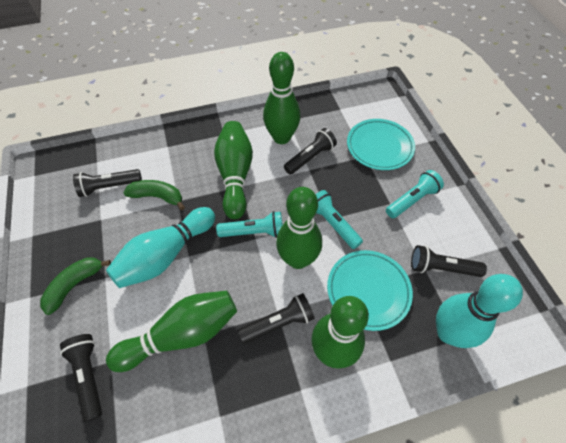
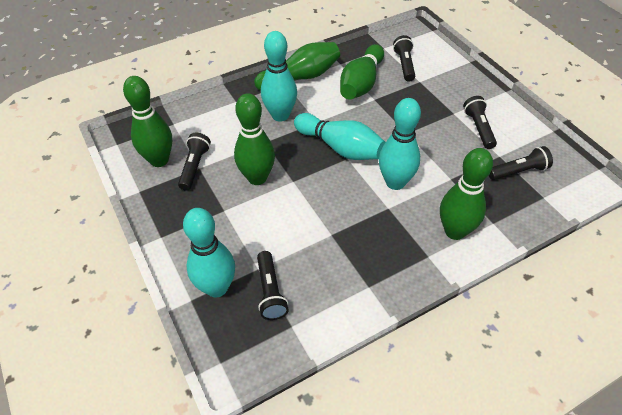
green banana: [40,258,111,315] [123,180,185,210] = 2 -> none = 0
turquoise bowling pin: [106,207,215,288] [436,274,523,348] = 2 -> [183,208,235,297] [261,31,297,122] [294,113,386,160] [379,98,421,190] = 4
turquoise flashlight: [216,211,283,238] [315,190,363,249] [386,170,444,218] = 3 -> none = 0
turquoise plate: [327,250,413,331] [347,119,415,170] = 2 -> none = 0

